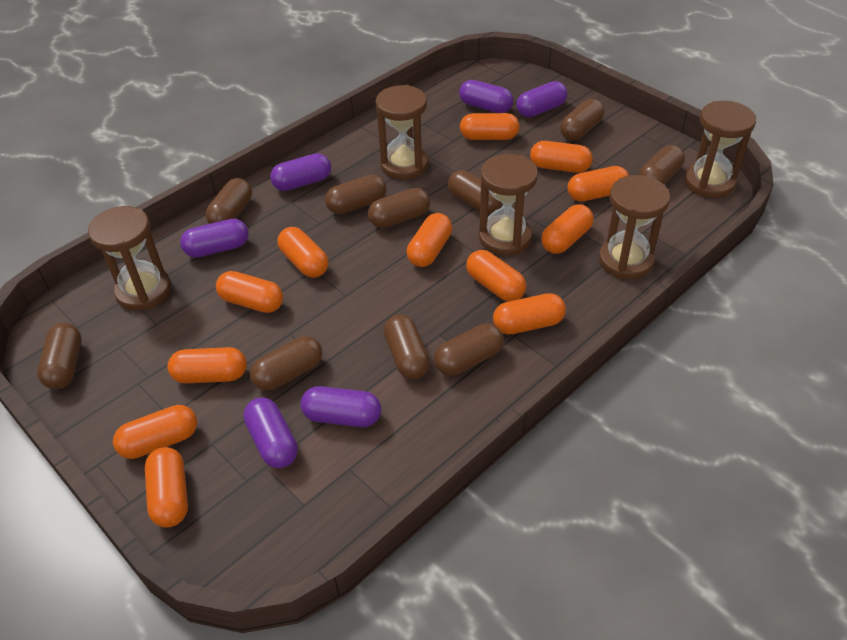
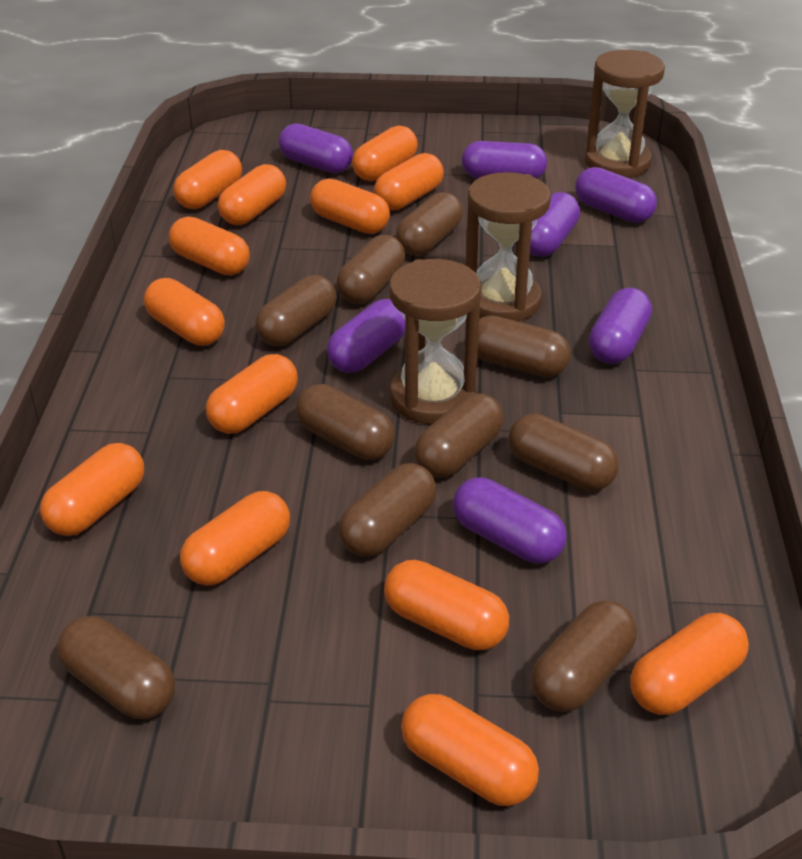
brown hourglass: [88,206,171,311] [376,85,428,180] [479,154,538,255] [599,175,670,279] [684,101,756,198] = 5 -> [389,259,481,424] [466,172,551,322] [585,50,665,178] = 3
orange capsule: [113,405,197,459] [145,447,188,528] [167,347,247,384] [216,271,283,313] [277,227,328,278] [407,213,452,267] [460,113,519,140] [466,250,526,302] [493,293,566,335] [530,141,593,173] [541,204,594,254] [567,166,629,202] = 12 -> [40,443,144,536] [144,278,225,346] [169,217,250,275] [173,150,242,209] [180,491,290,586] [206,354,298,434] [218,164,286,225] [310,179,390,234] [352,125,418,181] [374,153,444,210] [384,560,509,650] [401,694,539,806] [631,613,749,715] = 13
purple capsule: [180,219,249,258] [243,398,298,468] [270,153,331,191] [300,386,381,427] [459,80,513,113] [516,81,568,117] = 6 -> [279,123,353,173] [327,299,405,373] [453,477,567,564] [462,141,547,179] [530,192,580,257] [575,167,657,223] [589,288,652,364] = 7

